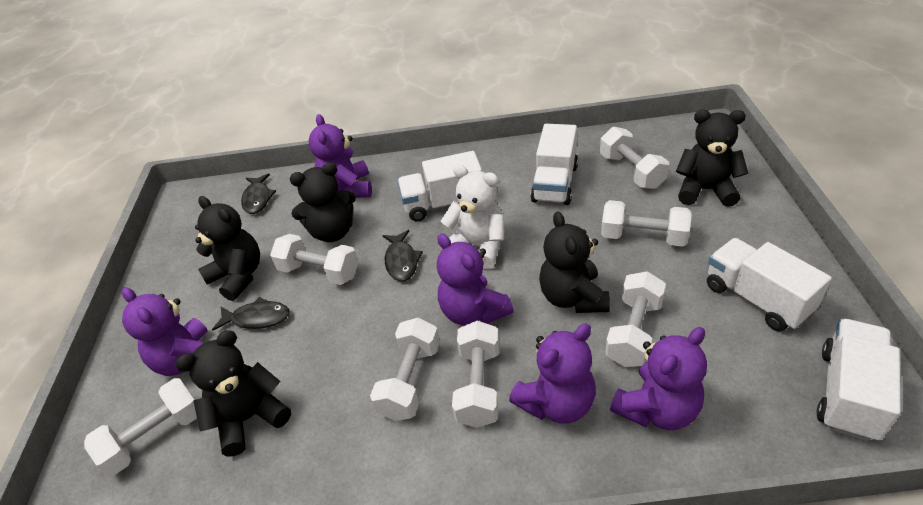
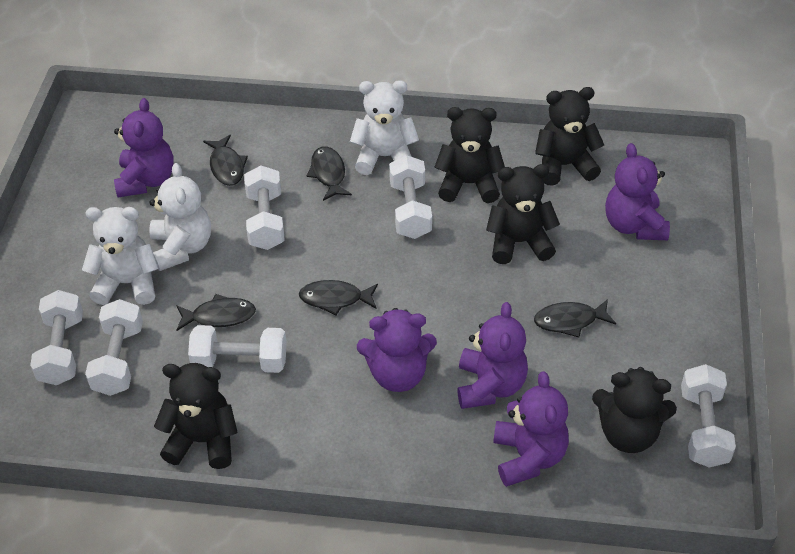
black fish: [212,297,290,330] [241,173,276,214] [382,230,423,281] = 3 -> [176,294,256,331] [203,135,248,186] [299,280,378,315] [307,146,352,201] [534,299,616,337] = 5
white dumbbell: [84,378,197,476] [270,234,358,285] [370,318,440,421] [452,321,499,428] [600,127,669,189] [601,200,692,247] [605,271,666,367] = 7 -> [30,290,83,385] [85,299,143,396] [188,325,287,373] [244,165,285,250] [389,155,432,239] [681,364,736,468] = 6
white teddy bear: [441,165,504,269] = 1 -> [82,207,159,305] [149,163,211,271] [350,80,419,175] = 3
white truck: [397,151,482,222] [530,124,578,205] [707,238,832,331] [817,319,900,442] = 4 -> none = 0

